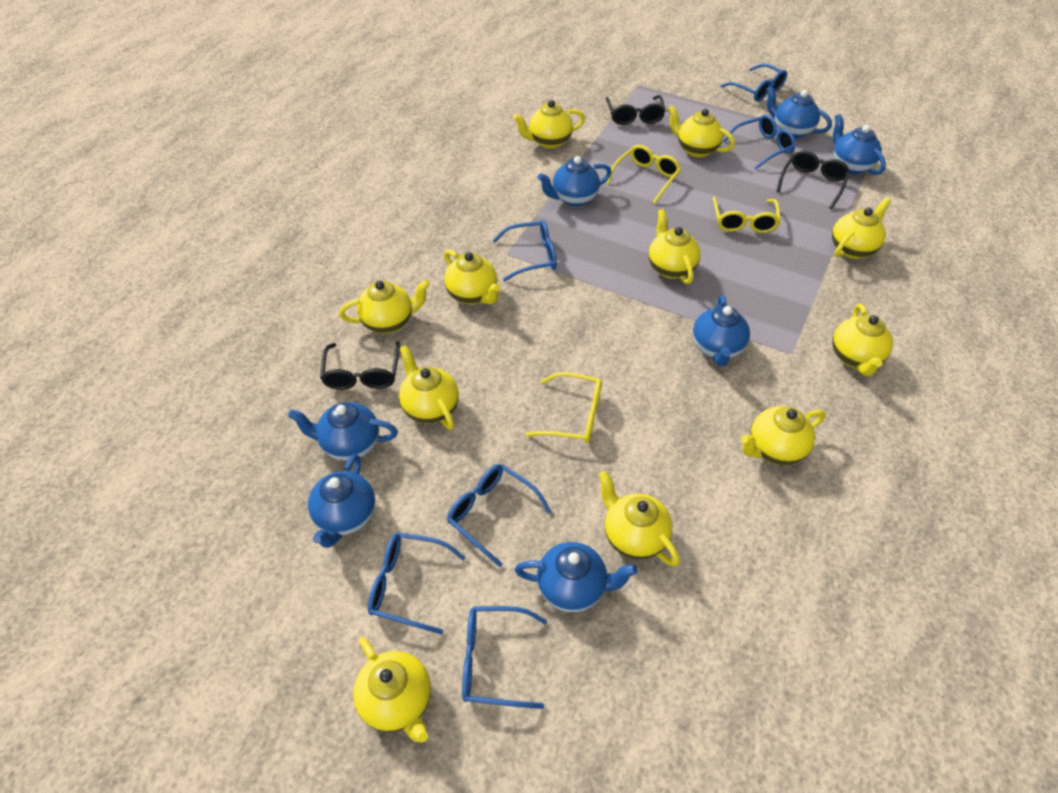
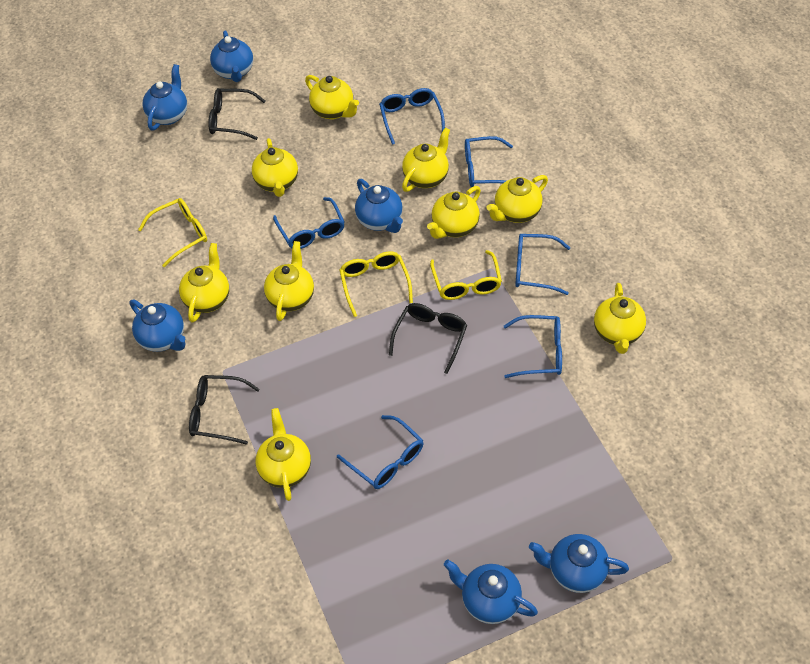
blue teapot: [288,402,398,461] [308,454,375,548] [515,542,638,612] [538,156,612,206] [693,295,750,366] [766,86,832,138] [833,114,886,175] = 7 -> [129,300,186,352] [142,64,187,131] [210,31,253,82] [355,179,403,233] [444,560,538,624] [529,534,629,593] = 6
yellow teapot: [339,279,430,334] [353,637,431,743] [399,345,459,430] [444,249,501,304] [513,100,585,149] [599,471,680,566] [649,209,700,284] [668,105,735,157] [741,406,825,465] [832,197,891,259] [832,304,893,376] = 11 -> [179,243,229,323] [252,138,298,197] [256,408,311,501] [264,241,314,321] [305,75,359,119] [402,128,450,192] [427,186,481,239] [486,175,548,223] [594,283,646,354] = 9

